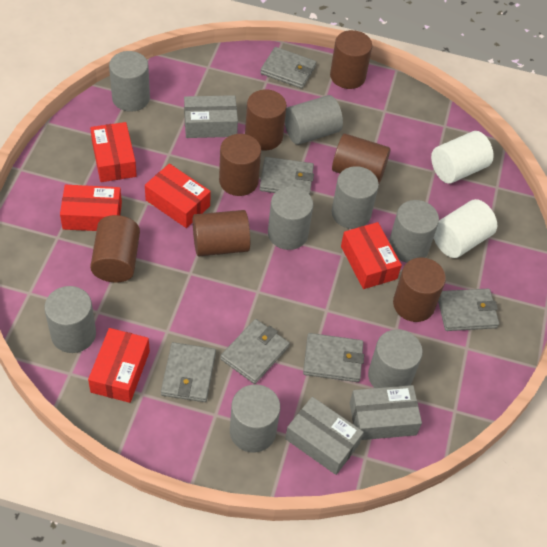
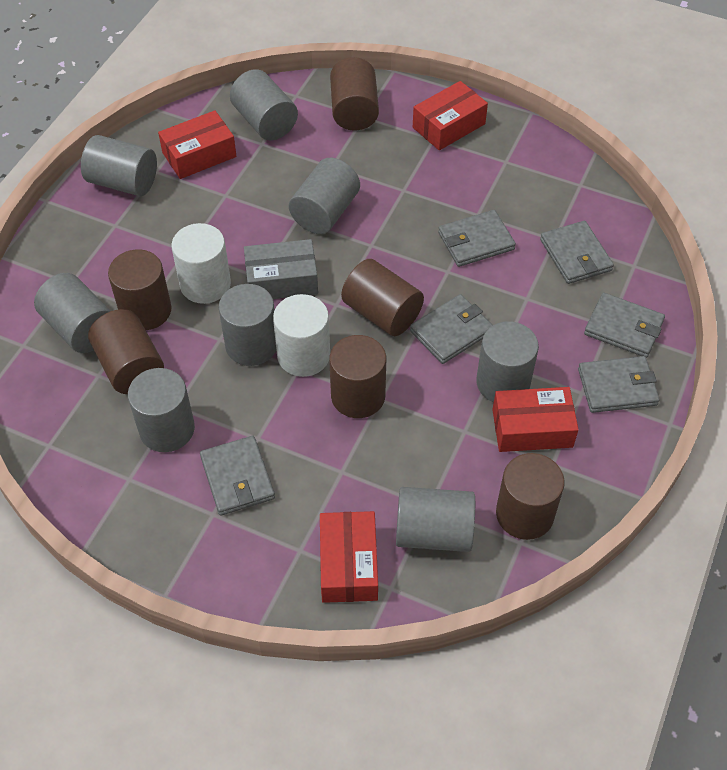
brown cylinder: [90,215,140,283] [193,210,250,256] [219,134,261,196] [245,90,287,150] [330,30,372,89] [332,134,390,184] [393,258,446,322] = 7 -> [88,309,164,394] [108,249,171,330] [329,335,386,418] [330,57,379,131] [341,259,424,336] [496,453,565,540] = 6
grey box: [184,95,238,138] [285,397,364,475] [350,385,422,440] = 3 -> [244,239,318,299] = 1
red box: [60,185,122,231] [88,328,150,403] [90,122,137,182] [145,164,211,228] [341,222,402,289] = 5 -> [158,110,236,179] [320,511,378,603] [413,81,488,150] [492,387,579,452] = 4

